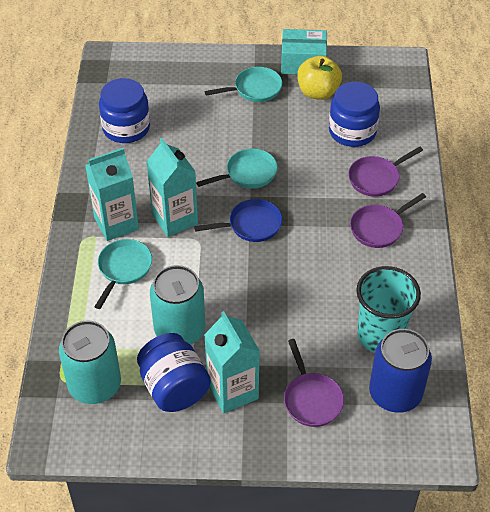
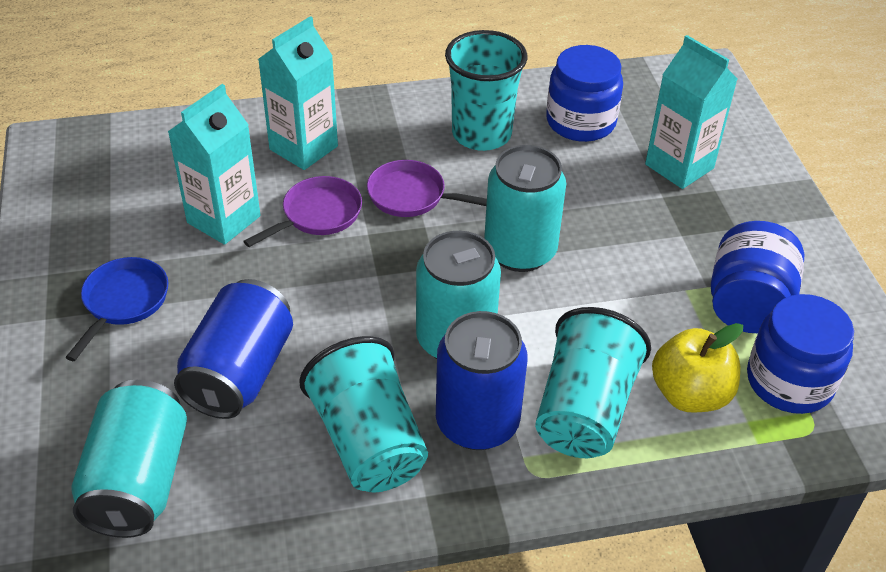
blue can: [369,329,432,413] = 1 -> [174,279,293,419] [436,311,528,450] = 2
purple pan: [284,339,344,427] [348,147,423,197] [350,193,426,248] = 3 -> [243,176,362,247] [367,160,487,217] = 2
turquoise box: [281,29,327,74] = 1 -> none = 0
turquoise can: [59,321,121,404] [150,265,206,345] = 2 -> [71,380,187,538] [416,231,501,359] [484,145,566,272] = 3
turquoise cup: [356,266,421,353] = 1 -> [299,336,428,492] [445,30,527,151] [535,307,651,458] = 3
turquoise pan: [95,239,152,309] [196,149,278,188] [205,67,282,102] = 3 -> none = 0

